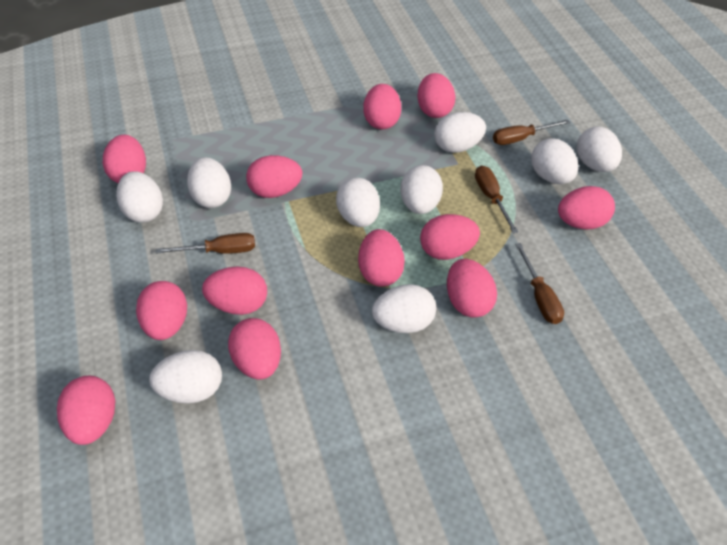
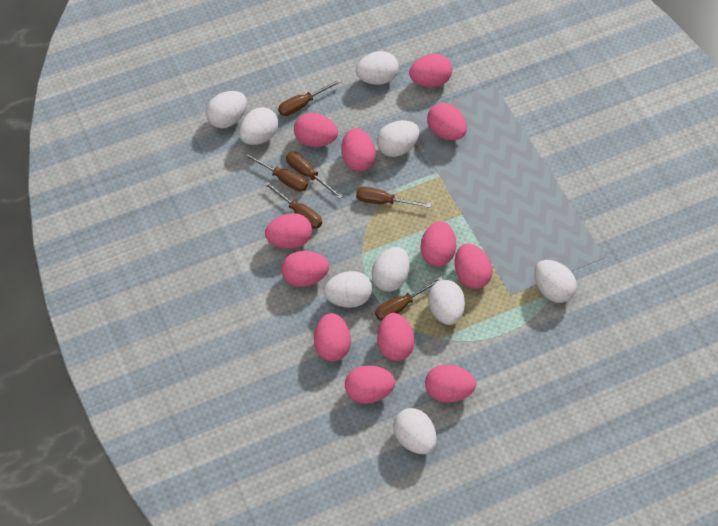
brown screwdriver: [156,233,255,254] [475,166,518,234] [493,120,570,145] [515,243,564,324] = 4 -> [243,153,308,192] [264,181,322,229] [278,79,342,116] [286,152,343,199] [356,187,431,208] [375,277,443,321] = 6

